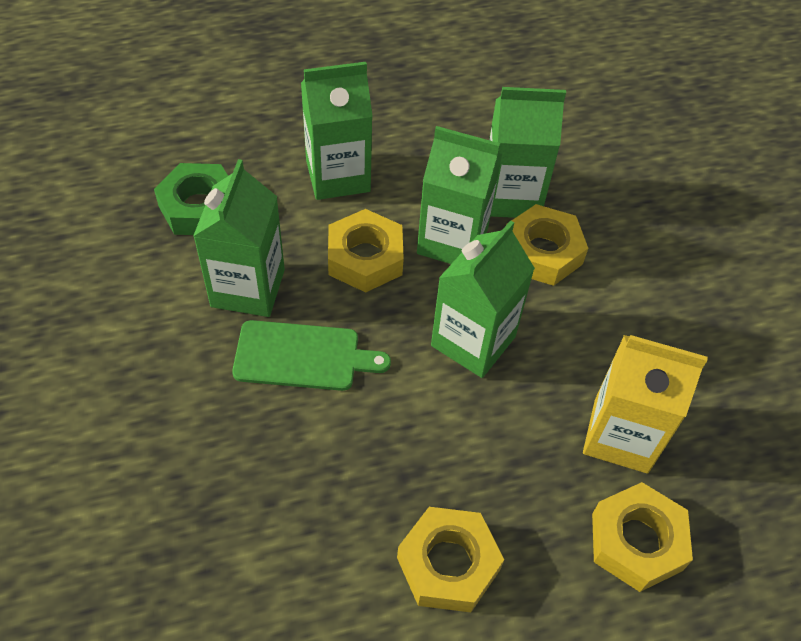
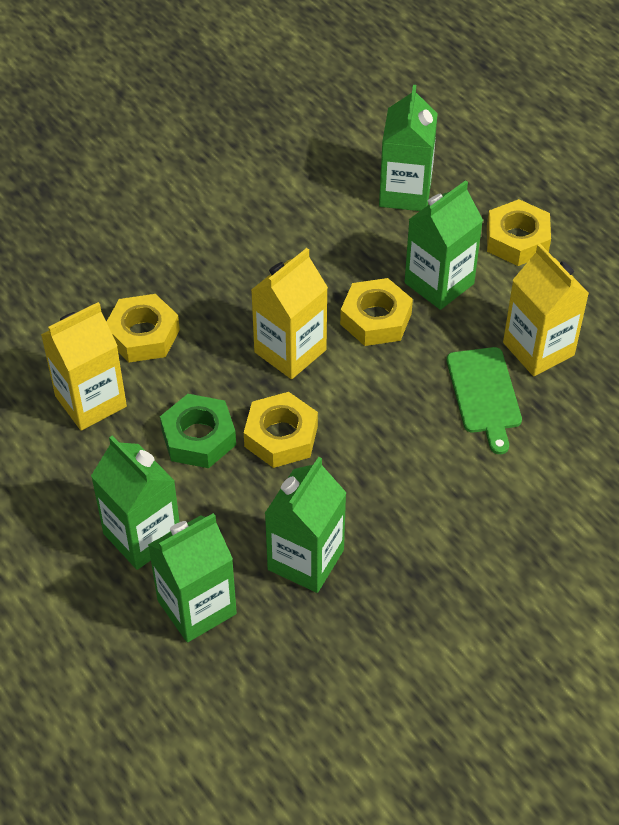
yellow carton: [583,335,708,474] = 1 -> [41,302,127,431] [251,248,328,379] [503,244,589,376] = 3

